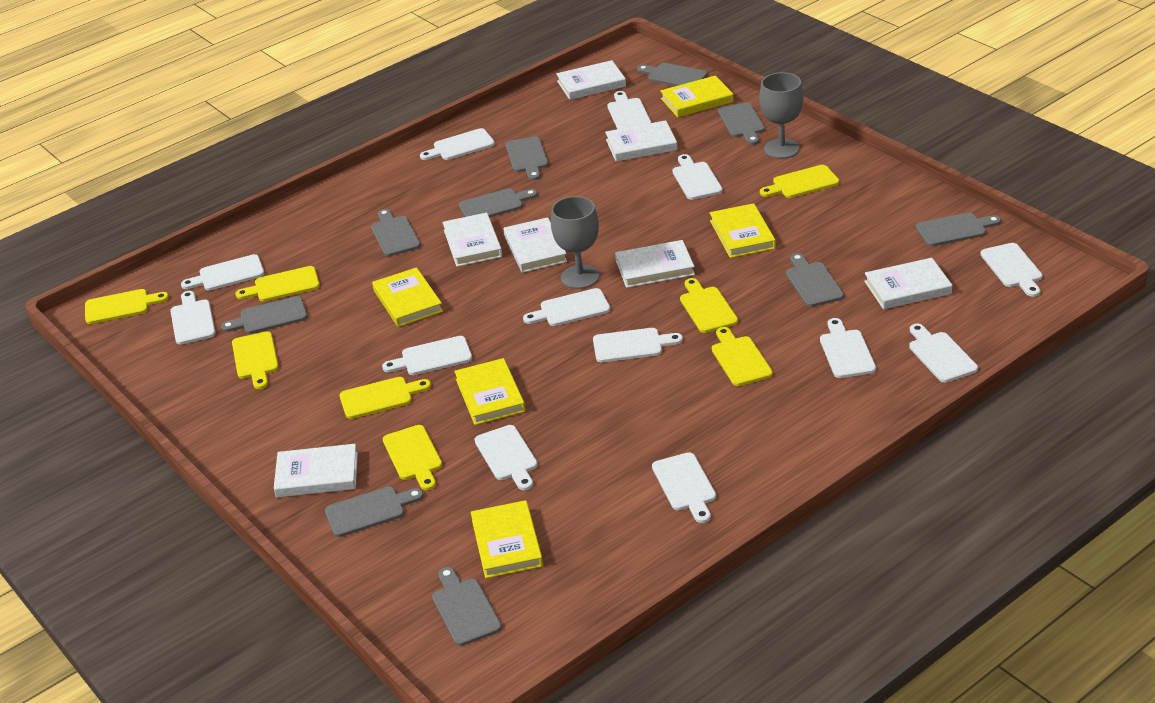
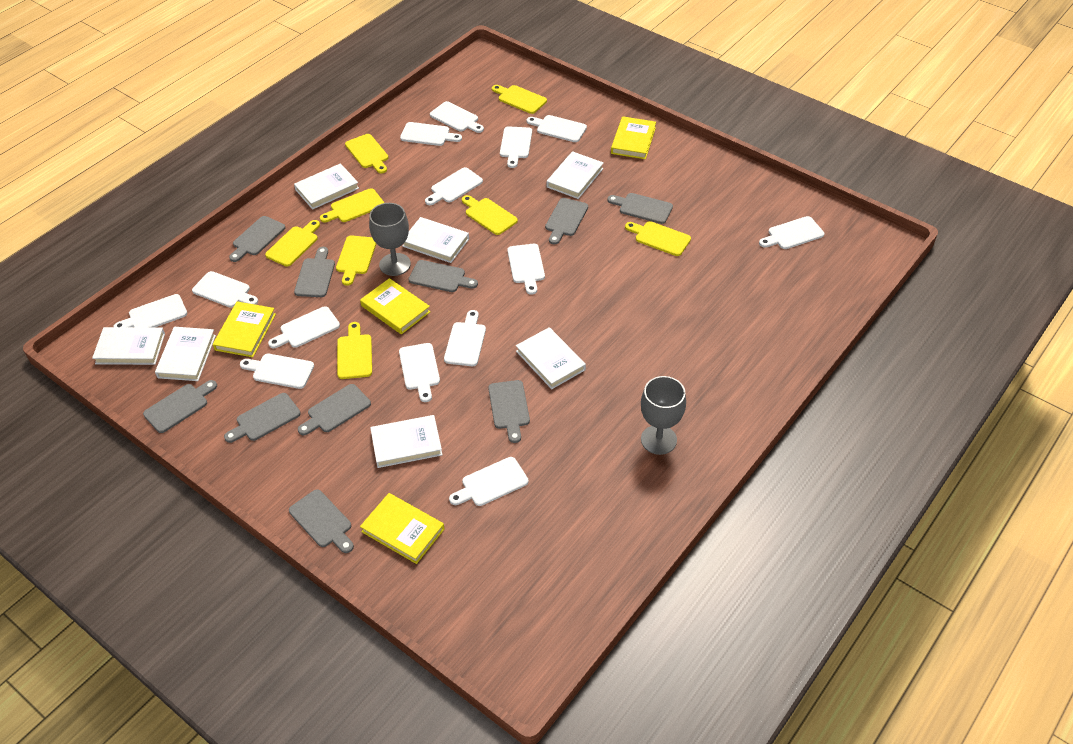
white cutting board: [170,291,216,345] [181,254,264,291] [382,336,472,375] [420,128,495,160] [474,425,538,490] [523,288,611,326] [593,328,683,362] [607,91,651,129] [652,452,716,523] [672,154,723,200] [820,318,876,378] [909,324,978,383] [980,243,1043,297] = 13 -> [113,294,187,327] [192,271,258,308] [240,354,314,389] [268,306,340,348] [399,343,440,402] [400,122,462,146] [425,167,483,205] [430,101,484,133] [444,310,486,366] [449,457,529,506] [500,126,532,168] [507,244,545,294] [527,115,587,142] [759,216,824,249] = 14
yellow book: [372,267,443,327] [454,358,525,425] [471,500,543,578] [660,75,734,117] [710,203,776,258] = 5 -> [213,301,276,357] [360,278,430,334] [360,493,444,564] [611,116,656,159] = 4

